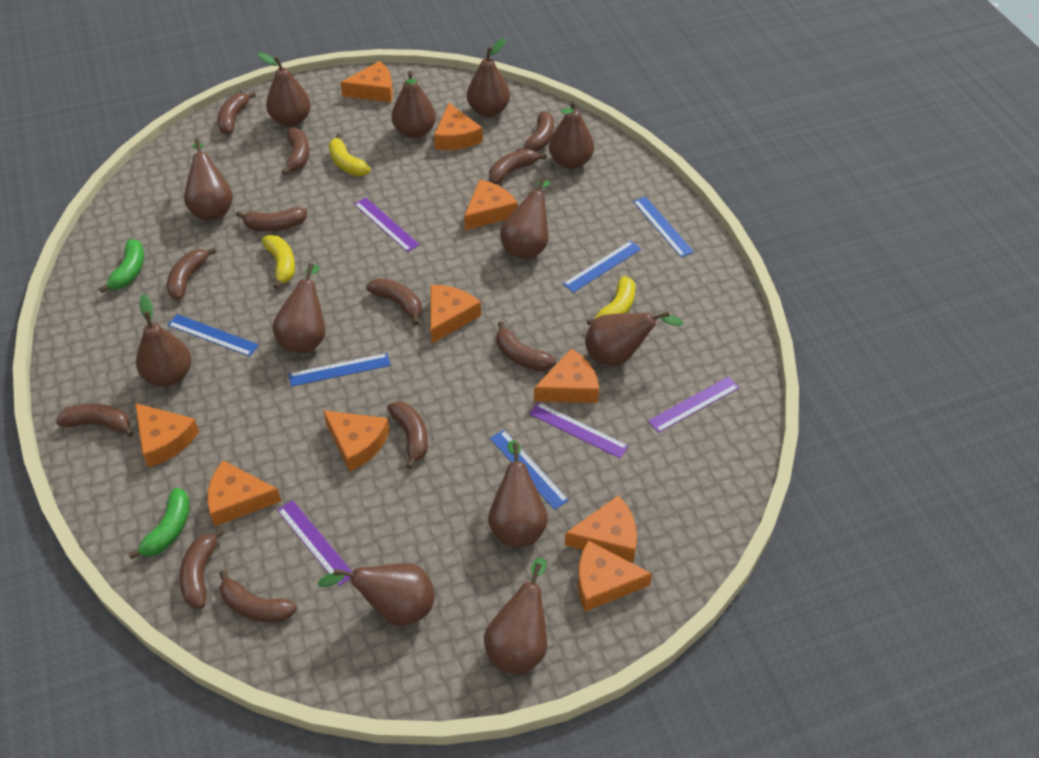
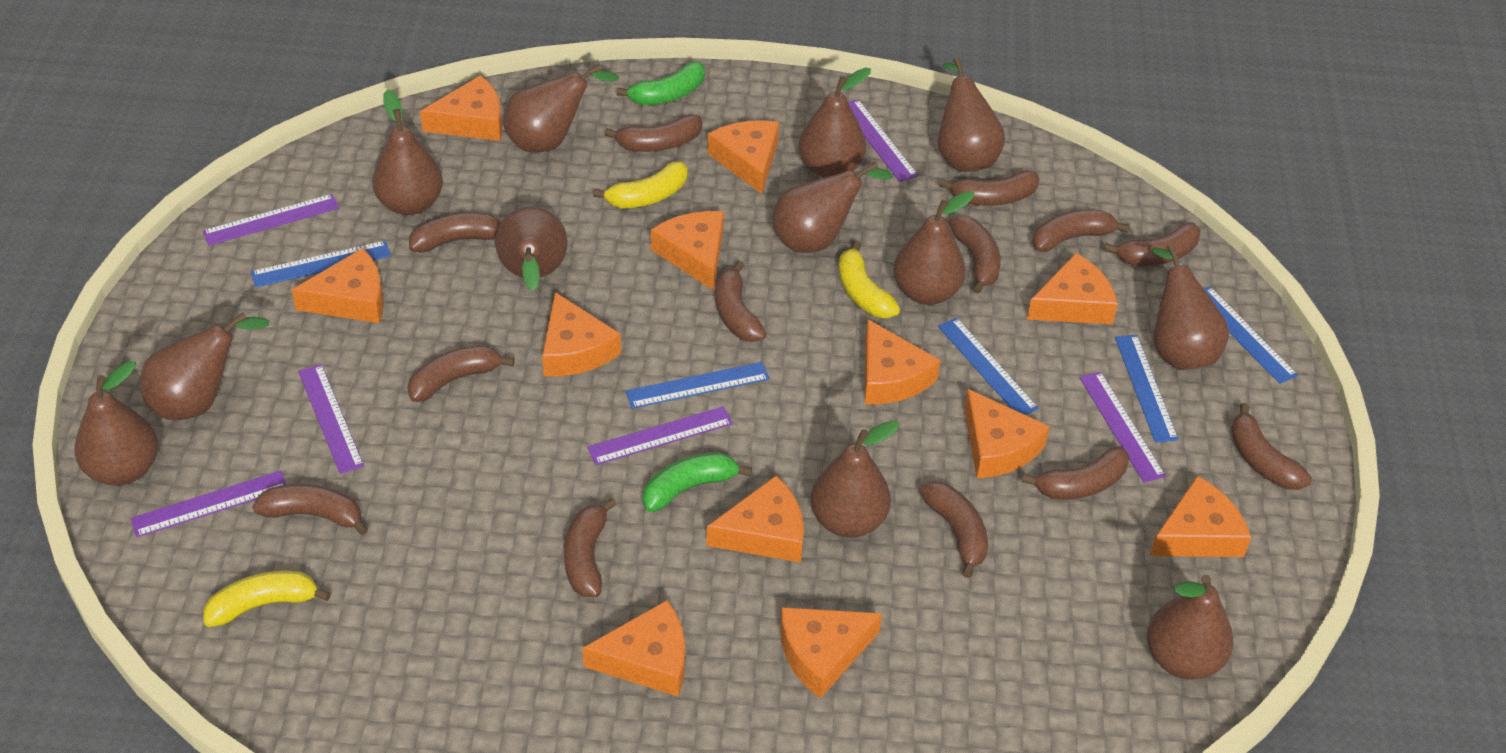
brown banana: [56,403,134,437] [167,248,216,300] [180,528,225,608] [218,92,256,135] [219,570,297,623] [236,207,307,231] [282,128,309,175] [366,278,422,325] [387,401,428,469] [489,149,546,184] [496,321,556,371] [517,111,554,152] = 12 -> [253,484,368,536] [407,345,515,402] [409,213,501,253] [564,498,616,597] [605,114,702,152] [715,261,766,342] [919,481,988,578] [940,170,1039,206] [949,216,1001,294] [1022,446,1129,500] [1032,210,1130,252] [1105,222,1201,266] [1231,403,1312,490] = 13
orange cheese: [135,403,199,467] [207,461,282,526] [323,410,390,472] [340,61,393,102] [431,285,481,343] [434,103,483,150] [464,180,518,230] [534,348,599,403] [565,495,637,563] [578,541,652,612] = 10 -> [292,248,384,323] [420,75,502,141] [542,292,621,376] [583,600,685,697] [651,211,724,290] [706,475,804,563] [708,120,779,194] [780,607,882,699] [865,319,941,404] [964,389,1050,478] [1027,253,1118,325] [1150,476,1251,557] = 12
purple ruler: [277,500,352,586] [354,198,420,252] [529,402,629,458] [648,377,739,433] = 4 -> [130,470,287,537] [203,194,339,246] [298,364,364,474] [587,406,733,465] [848,99,918,182] [1080,372,1166,482] = 6

